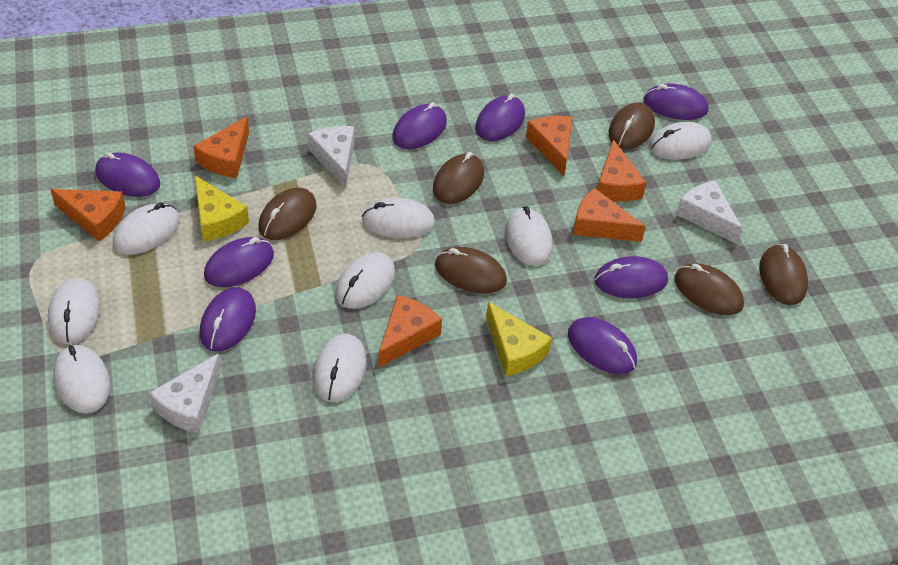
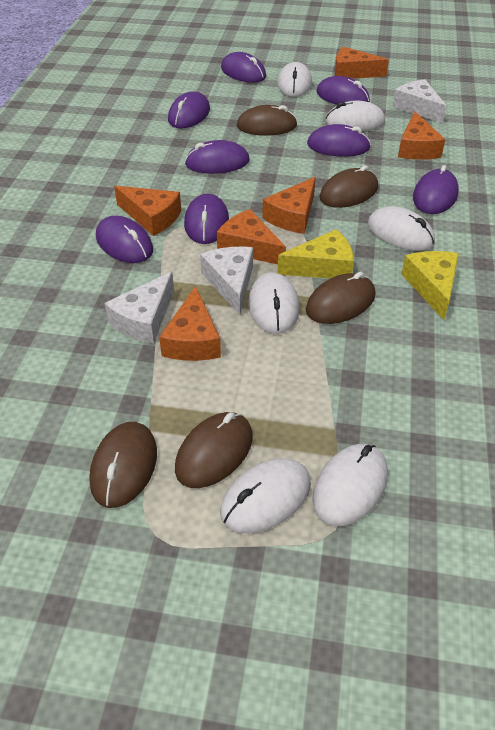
brown mouse: [258,188,316,240] [433,152,484,204] [435,247,507,293] [609,103,655,149] [674,263,744,315] [759,244,808,305] = 6 -> [89,422,157,508] [175,412,253,488] [237,105,298,136] [306,272,376,324] [320,165,378,208] = 5
white mouse: [48,278,100,344] [54,345,110,413] [113,202,180,255] [313,334,367,402] [336,252,395,309] [362,198,435,238] [505,206,552,266] [649,122,712,160] = 8 -> [220,458,311,533] [248,272,300,334] [277,62,312,97] [312,444,388,526] [325,101,385,131] [368,206,435,251] = 6

